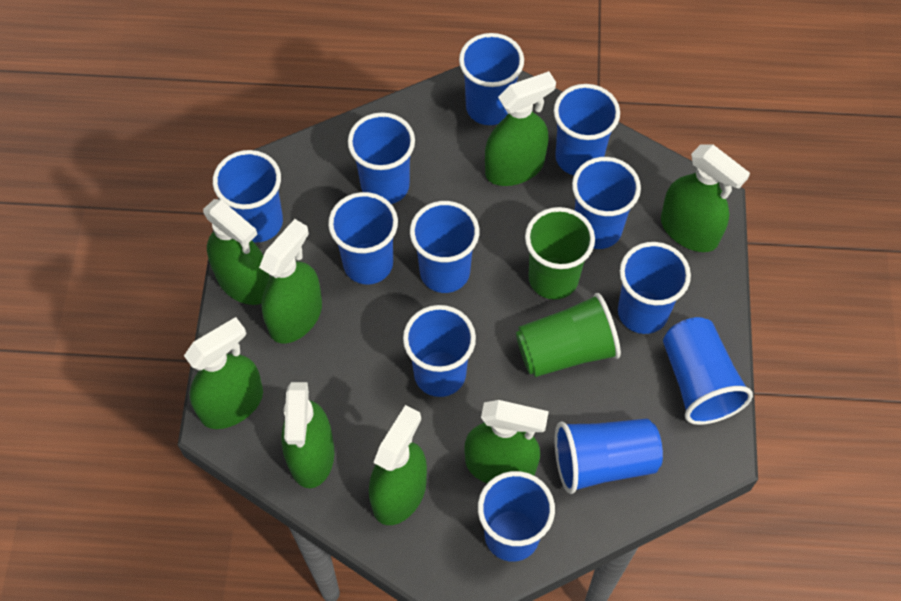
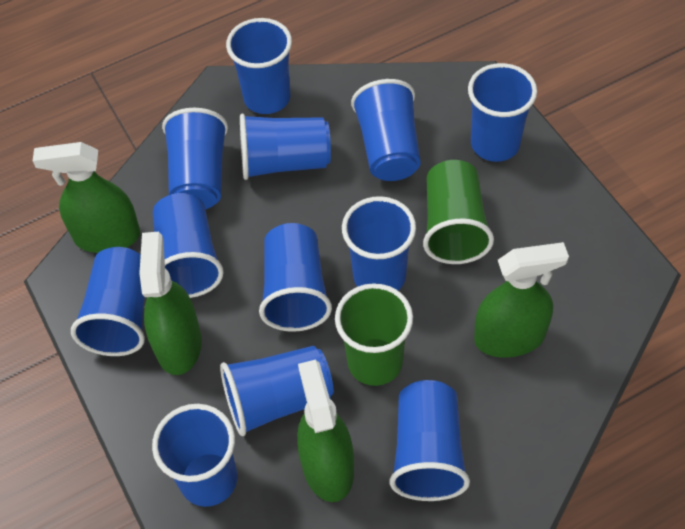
green spray bottle: [184,317,263,429] [203,199,270,305] [259,219,322,344] [281,382,334,488] [369,405,427,525] [465,400,549,483] [485,71,556,186] [661,144,750,252] = 8 -> [33,142,140,253] [139,232,202,375] [297,360,354,502] [474,242,569,358] = 4

